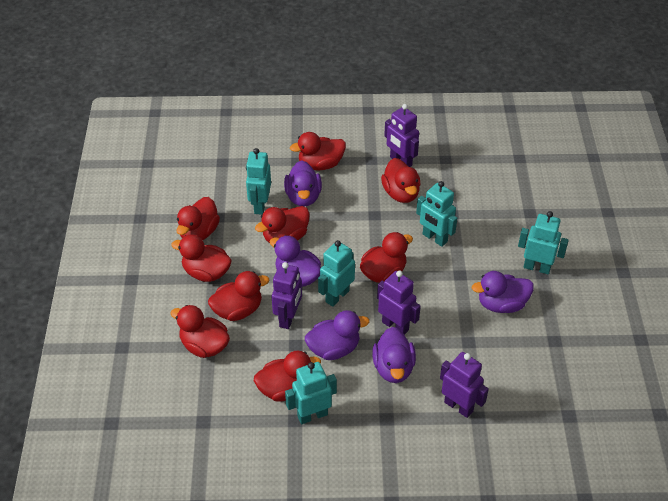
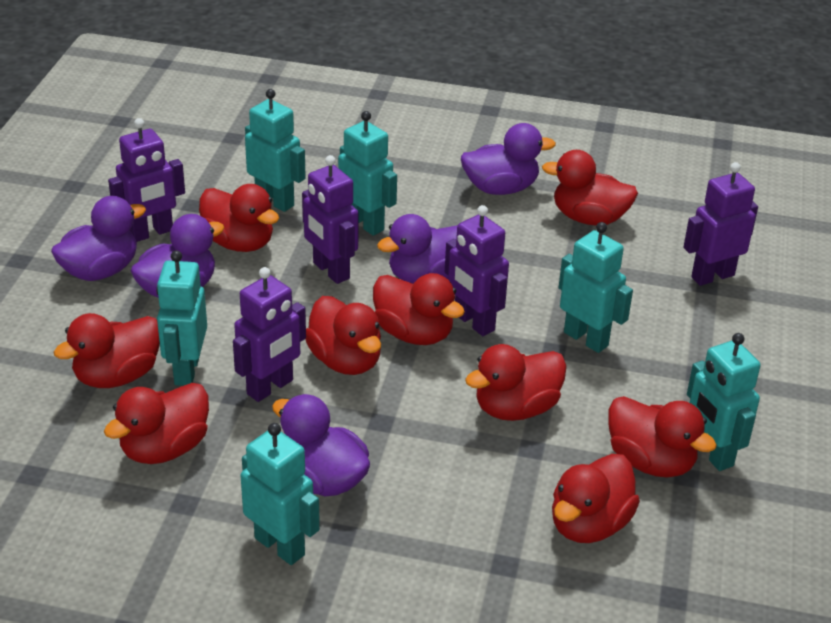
purple robot: [272,262,302,329] [377,271,421,335] [384,104,419,167] [440,352,489,418] = 4 -> [108,118,185,242] [233,267,306,402] [302,155,359,284] [445,205,509,336] [684,162,758,286] = 5
turquoise robot: [246,148,271,215] [285,362,337,424] [318,240,355,307] [416,181,457,247] [518,211,569,274] = 5 -> [156,250,207,386] [241,423,320,565] [245,89,306,212] [338,111,397,236] [559,222,633,353] [687,333,761,471] = 6

